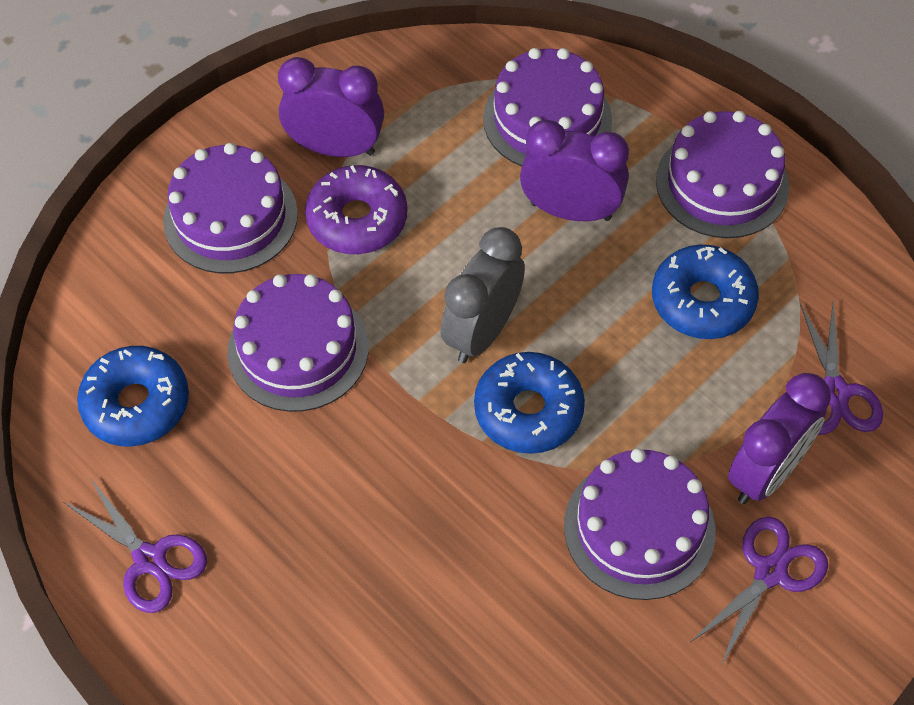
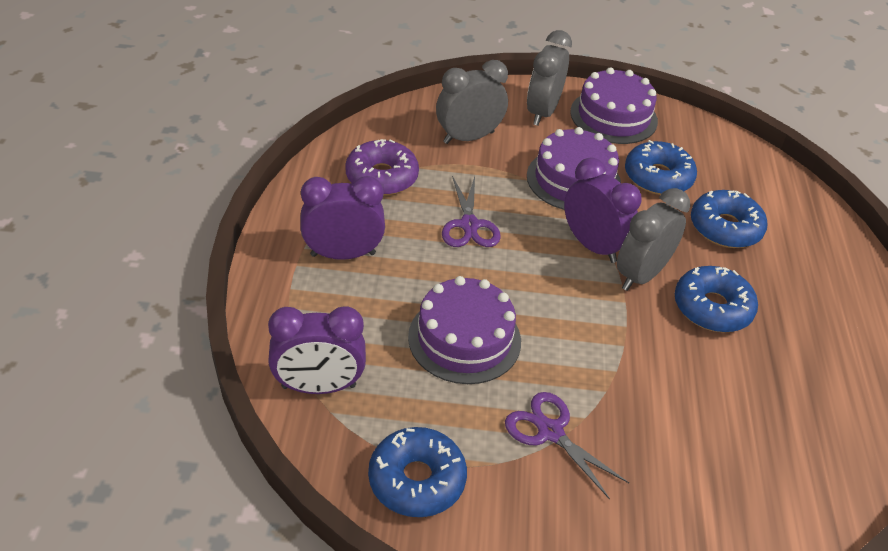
blue donut: [77,346,189,446] [474,352,585,454] [652,245,759,339] = 3 -> [368,427,467,517] [625,140,697,195] [675,266,758,333] [691,190,767,248] = 4
grey clock: [440,227,525,363] = 1 -> [436,60,508,144] [527,30,572,126] [617,188,690,291] = 3
purple cake: [163,143,298,273] [227,274,369,412] [483,48,612,166] [564,448,716,600] [656,111,789,238] = 5 -> [408,276,521,384] [527,127,621,210] [570,67,658,144] = 3
purple scissors: [63,478,207,613] [691,517,828,665] [800,301,883,435] = 3 -> [442,176,501,247] [505,392,629,500] = 2

